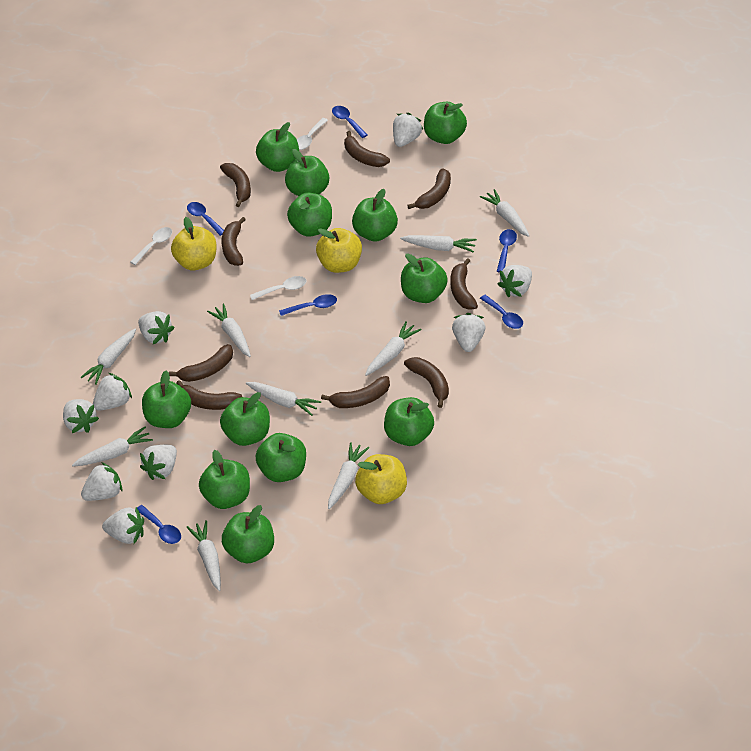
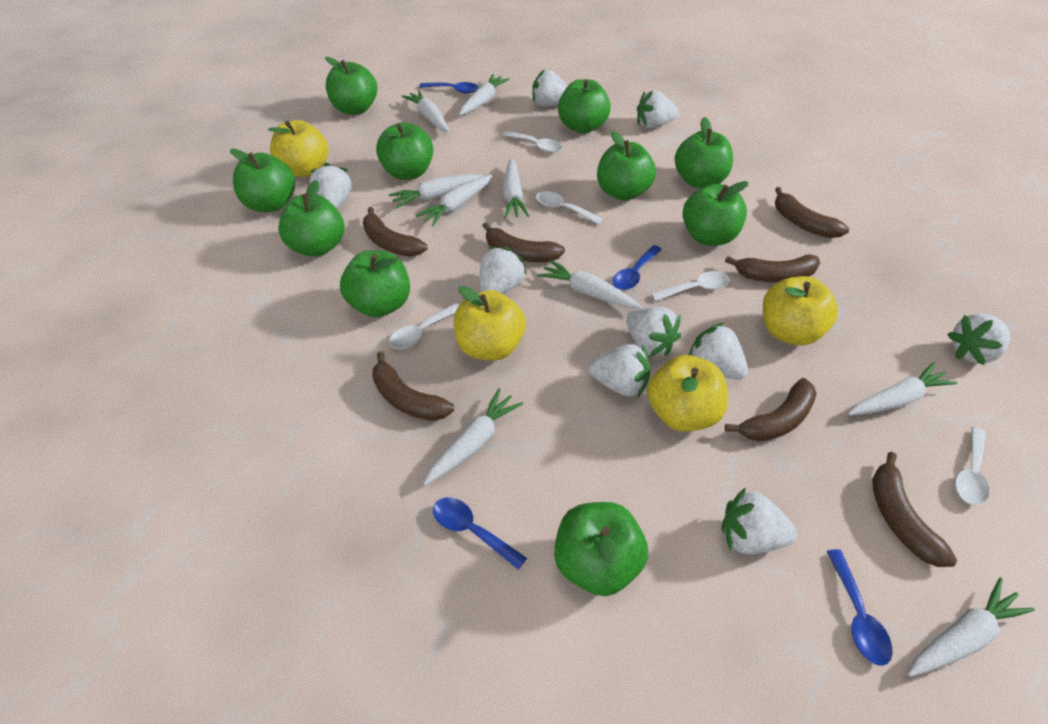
blue spoon: [137,505,181,544] [187,202,224,236] [279,294,337,316] [332,106,367,138] [480,295,523,329] [497,229,517,273] = 6 -> [419,82,478,93] [433,498,527,570] [613,245,662,290] [826,549,893,666] = 4
brown banana: [169,344,233,382] [176,380,242,410] [220,163,251,207] [221,217,246,266] [321,376,390,408] [344,131,390,167] [404,357,449,408] [407,168,451,209] [450,258,478,310] = 9 -> [363,207,427,257] [372,352,454,421] [482,222,565,262] [725,254,820,283] [725,378,817,442] [775,187,849,238] [872,452,957,567] = 7
green apple: [142,371,191,428] [199,450,250,509] [220,392,270,446] [222,505,274,563] [256,122,299,172] [256,433,306,482] [285,149,329,196] [287,193,332,237] [352,189,398,242] [384,397,434,446] [401,253,448,303] [424,102,467,144] = 12 -> [230,149,295,212] [278,180,344,257] [325,57,377,115] [340,250,410,317] [376,122,433,180] [554,502,648,596] [558,79,611,133] [597,131,656,201] [675,117,733,188] [683,181,749,246] = 10
white spoon: [130,227,172,265] [250,276,307,300] [297,118,328,150] = 3 -> [389,303,460,349] [502,131,563,153] [536,191,603,224] [651,271,730,301] [955,427,989,506] = 5
yellow apple: [171,217,217,270] [316,228,362,273] [355,454,407,504] = 3 -> [268,120,329,177] [454,286,526,361] [647,355,728,432] [763,276,838,345] = 4

